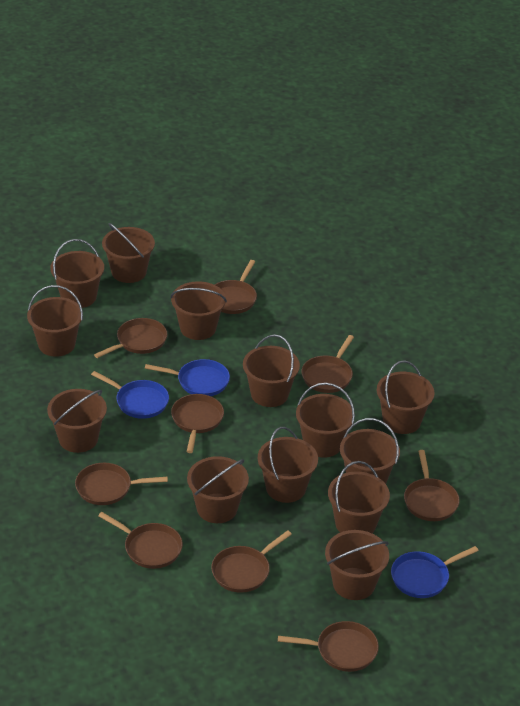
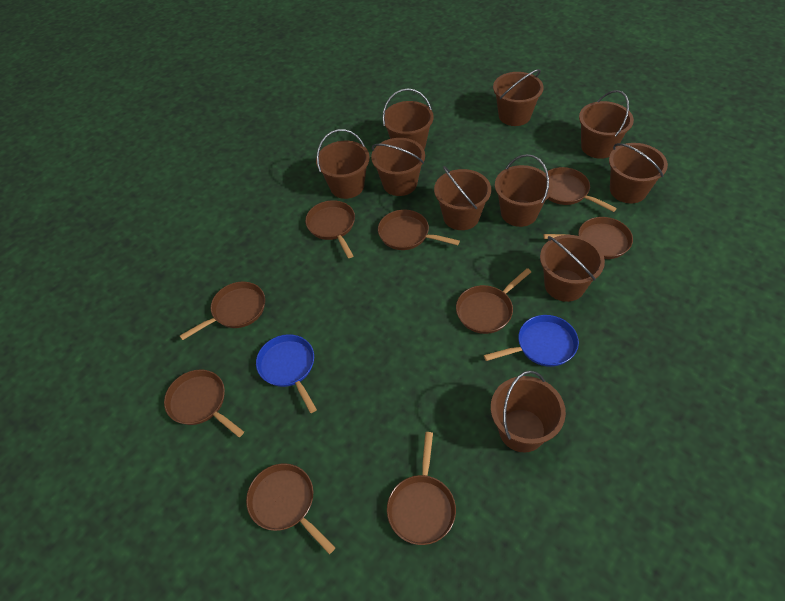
blue pan: [91,371,169,419] [145,359,230,396] [391,546,479,598] = 3 -> [256,334,317,413] [484,315,579,367] = 2
brown bucket: [27,285,83,357] [47,389,107,453] [50,239,104,308] [102,223,155,283] [170,281,227,340] [187,456,249,523] [243,334,300,407] [258,427,318,503] [296,383,355,457] [325,530,389,600] [328,461,390,533] [340,418,400,484] [377,360,435,434] = 13 -> [316,129,370,199] [371,138,425,196] [382,88,434,149] [434,166,491,230] [491,370,566,453] [493,69,544,126] [495,154,553,227] [540,235,605,302] [579,90,634,159] [609,143,668,203] = 10

